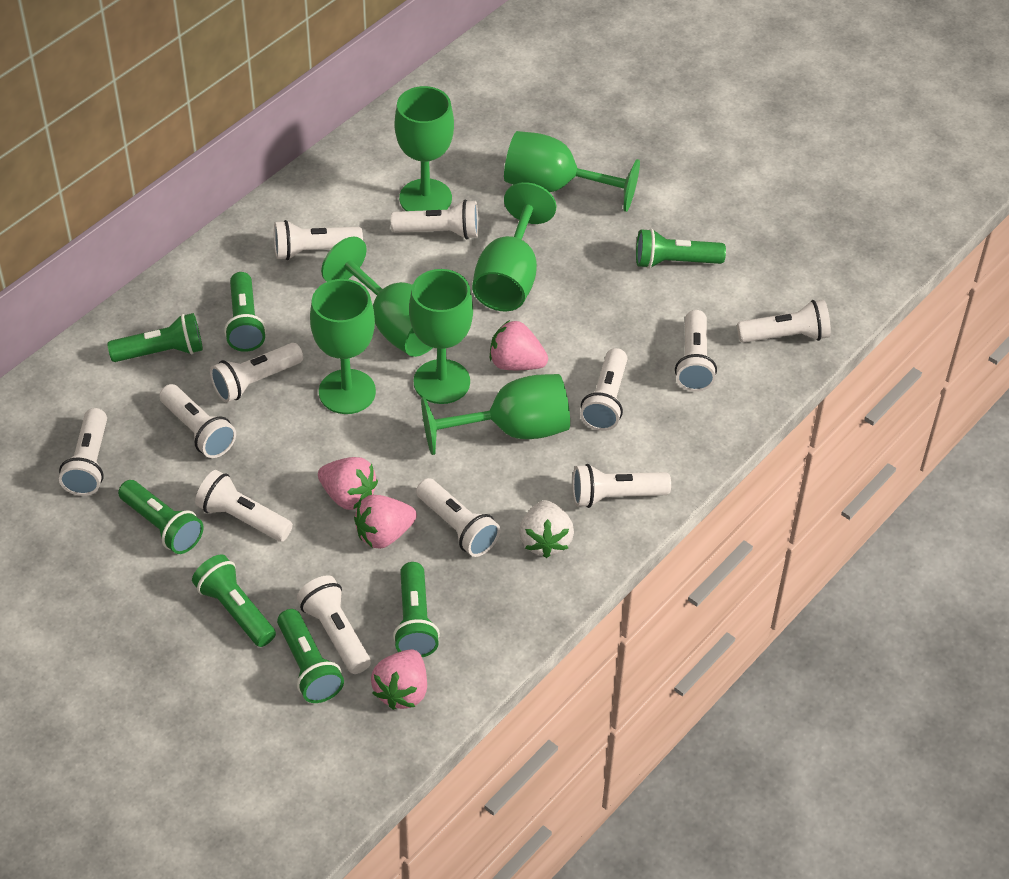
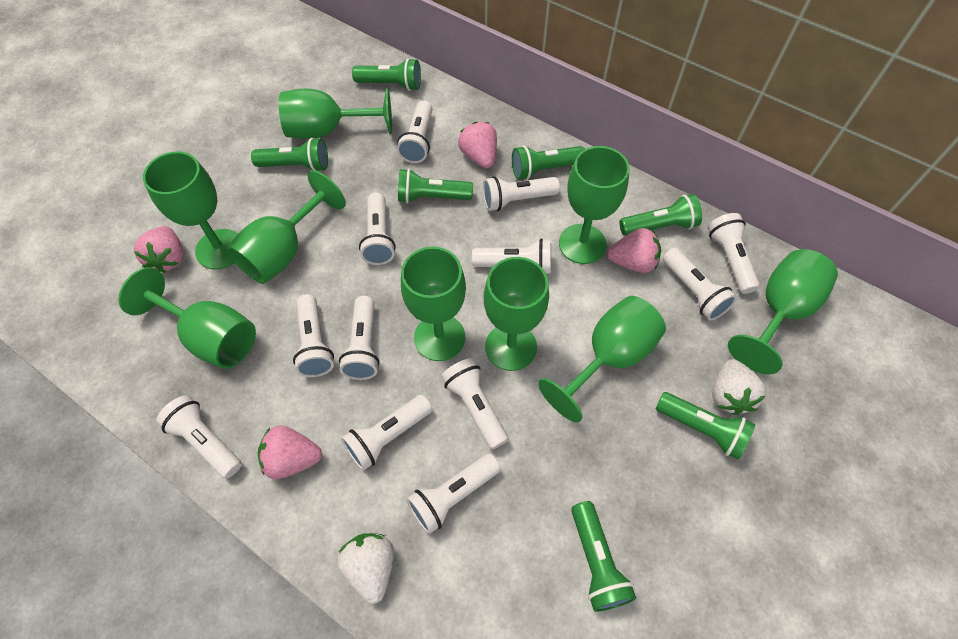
green goblet: [310,279,376,414] [321,236,433,357] [395,86,454,211] [409,269,473,404] [421,374,570,455] [472,182,556,311] [504,131,640,212] = 7 -> [118,267,256,369] [143,151,238,269] [226,170,346,284] [279,88,392,139] [401,247,466,361] [484,257,549,371] [538,296,666,422] [559,146,630,264] [728,249,838,374] = 9
white strawberry: [519,500,574,558] = 1 -> [337,533,394,604] [712,359,766,415] = 2

